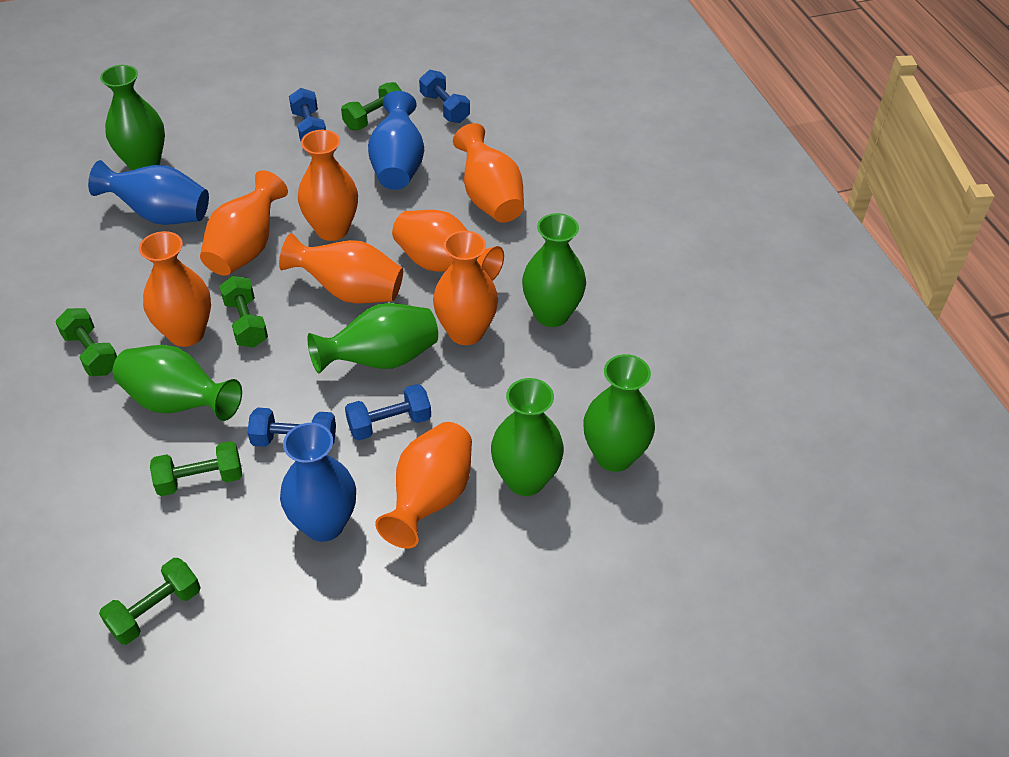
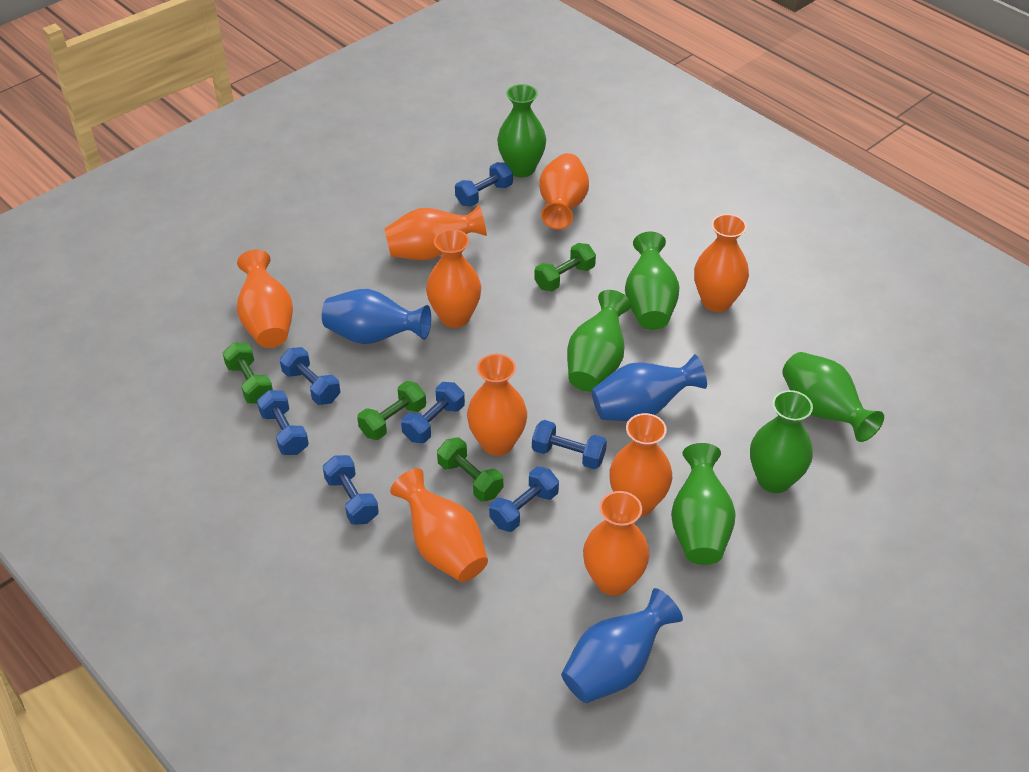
blue dumbbell: [248,408,336,447] [289,88,326,141] [345,384,431,441] [419,70,470,123] = 4 -> [257,390,309,455] [280,347,340,405] [323,455,379,525] [401,382,465,443] [455,162,513,206] [489,467,559,532] [532,420,607,469] = 7
green dumbbell: [55,308,117,376] [99,558,201,645] [150,441,242,496] [219,276,268,347] [341,82,402,130] = 5 -> [223,342,273,404] [357,381,426,440] [437,437,503,501] [534,243,596,291] = 4
orange vase: [139,231,211,347] [200,170,288,276] [279,233,403,304] [298,130,358,241] [375,422,472,549] [392,210,504,281] [433,231,498,345] [453,123,524,223] = 8 -> [237,249,293,348] [384,205,487,260] [390,468,488,582] [426,229,481,328] [467,354,527,456] [539,153,589,229] [583,491,649,596] [609,413,672,517] [694,214,749,312] = 9

